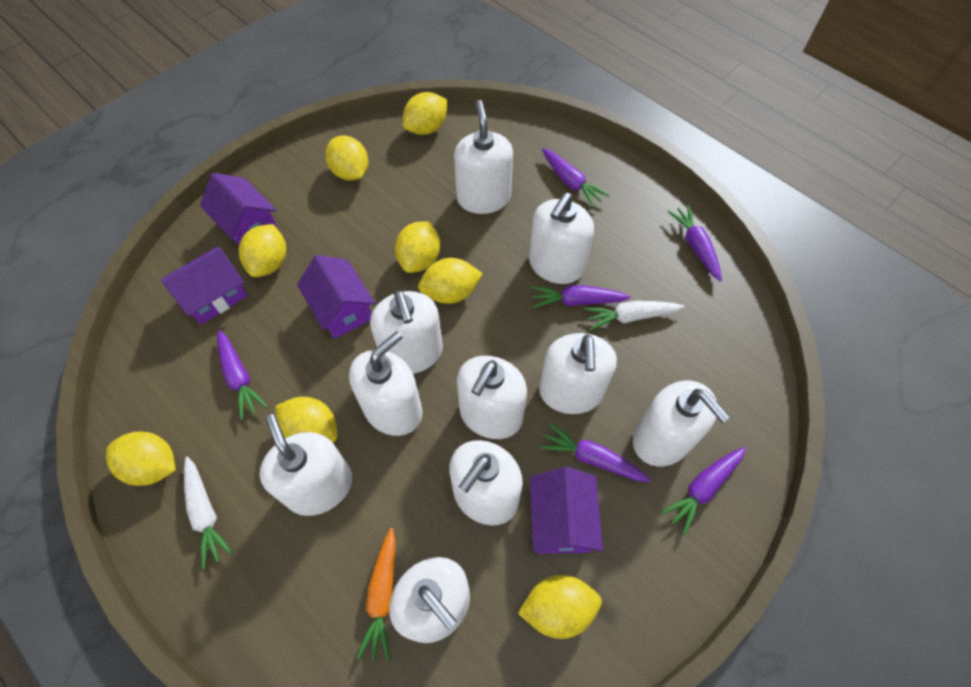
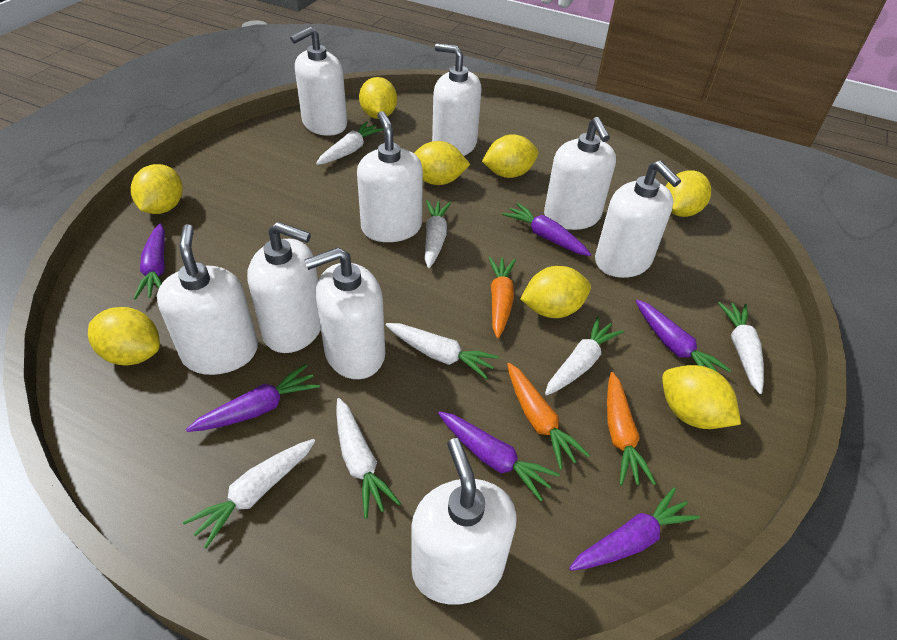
orange carrot: [356,528,396,662] = 1 -> [488,257,516,338] [507,363,590,470] [607,372,656,485] = 3
purple house: [161,247,248,325] [200,173,278,245] [297,255,375,339] [530,467,603,553] = 4 -> none = 0
white carrot: [184,457,233,569] [584,301,684,331] = 2 -> [183,439,315,548] [316,121,384,165] [336,398,401,519] [386,323,499,380] [425,200,451,268] [545,317,624,395] [718,302,764,394] = 7
white soap dispenser: [260,414,352,516] [349,331,422,436] [370,290,443,374] [389,557,470,643] [449,440,523,525] [454,100,513,214] [457,356,527,439] [529,193,594,284] [539,333,617,414] [633,381,730,466] = 10 -> [157,224,258,375] [247,222,321,353] [290,27,347,136] [304,247,385,379] [357,111,423,242] [411,438,517,605] [432,43,481,156] [544,117,616,230] [595,161,681,278] = 9

